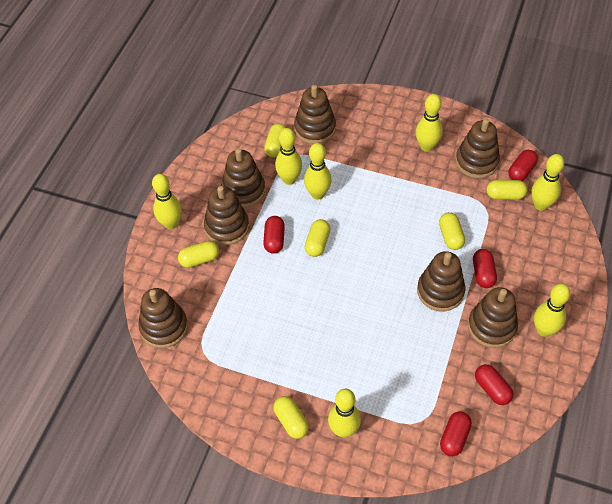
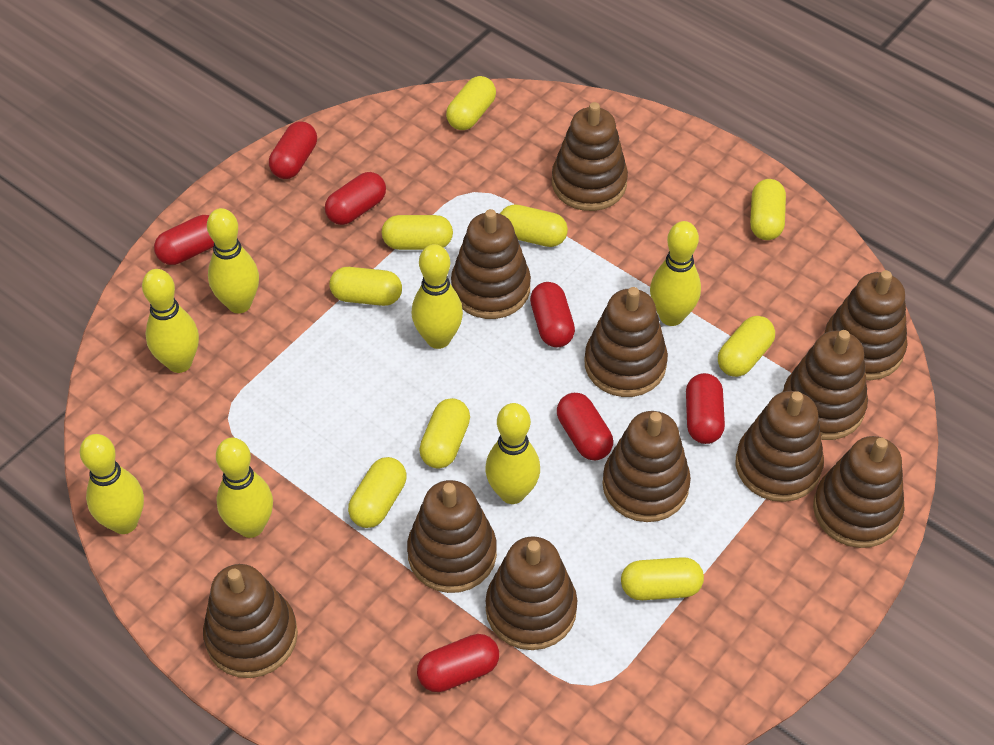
brown stacking toy: [138,288,188,348] [204,186,249,245] [221,148,265,208] [294,85,336,144] [417,251,465,311] [456,119,500,178] [468,287,518,348] = 7 -> [203,564,298,678] [407,480,497,593] [451,209,531,319] [486,536,577,650] [552,102,628,211] [584,287,668,397] [602,411,691,522] [736,391,824,502] [783,330,868,440] [813,436,905,548] [824,270,907,380] = 11
red capsule: [263,216,285,254] [440,411,472,456] [473,249,497,288] [475,364,513,405] [508,150,538,181] = 5 -> [154,215,214,265] [269,121,317,179] [325,172,386,225] [417,634,499,692] [530,282,575,347] [557,393,613,460] [686,373,725,444] = 7
yellow capsule: [178,241,219,268] [264,124,286,157] [273,396,309,439] [305,219,330,257] [439,212,465,250] [487,180,528,200] = 6 -> [329,267,402,306] [348,457,407,528] [382,215,453,250] [419,398,470,469] [446,76,496,130] [500,204,568,247] [621,557,704,600] [718,316,775,377] [750,179,786,240] = 9

